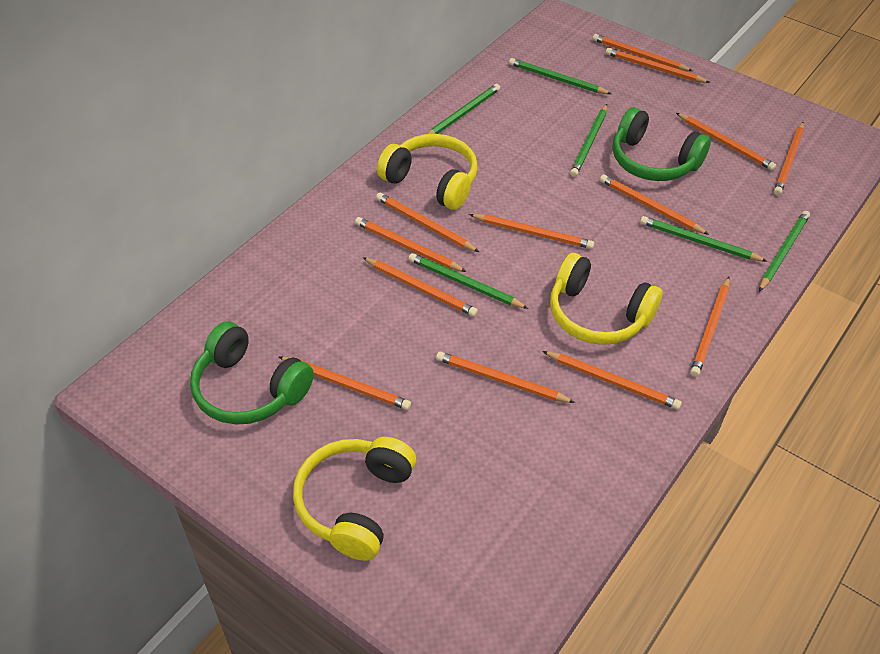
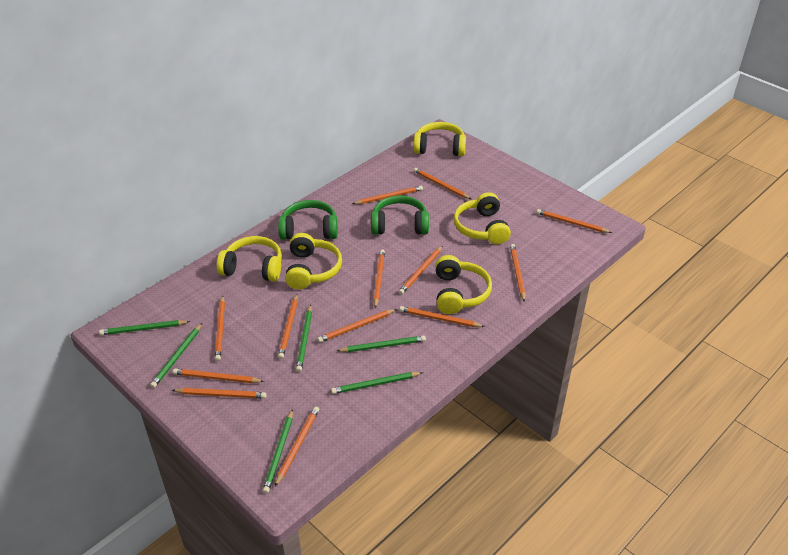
yellow headphones: [293,437,416,561] [377,134,478,210] [550,253,663,345] = 3 -> [217,236,282,282] [285,233,342,289] [413,122,466,156] [435,255,492,314] [454,192,511,244] = 5

